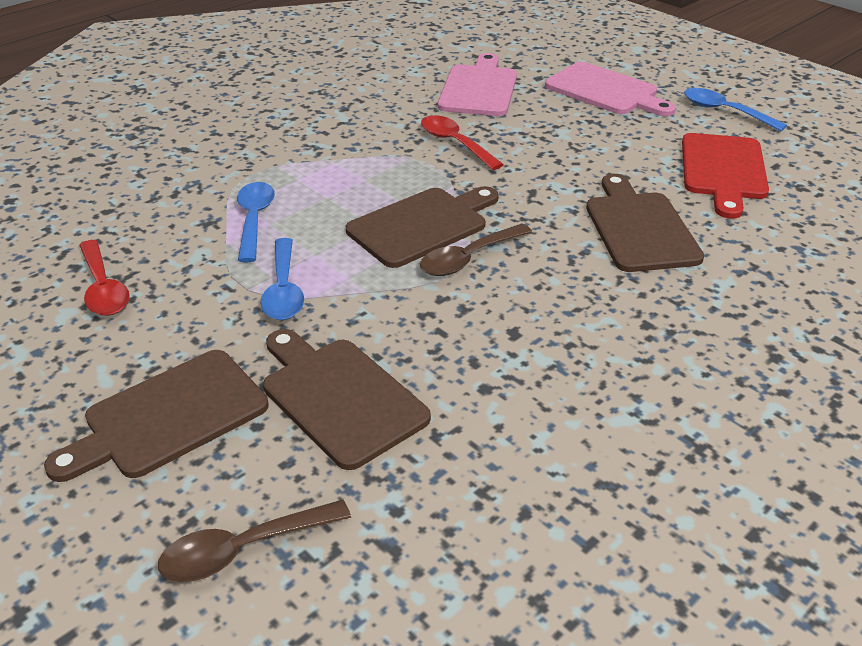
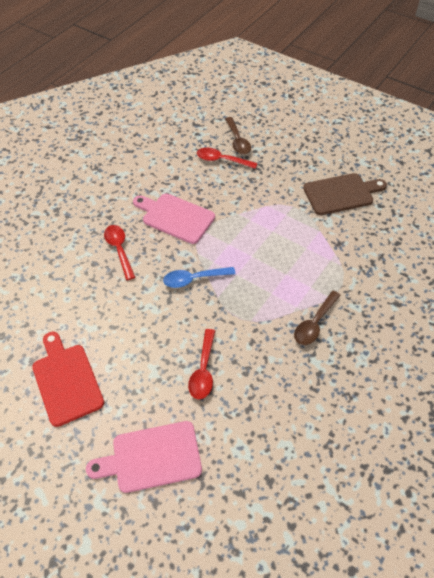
blue spoon: [237,182,275,263] [261,238,304,320] [684,88,787,131] = 3 -> [163,267,236,288] = 1
brown cutting board: [44,350,269,482] [263,329,431,470] [346,186,499,268] [586,174,704,272] = 4 -> [303,173,387,215] = 1
red spoon: [79,240,130,316] [421,115,504,170] = 2 -> [104,225,135,280] [188,329,215,399] [197,147,258,169] = 3

